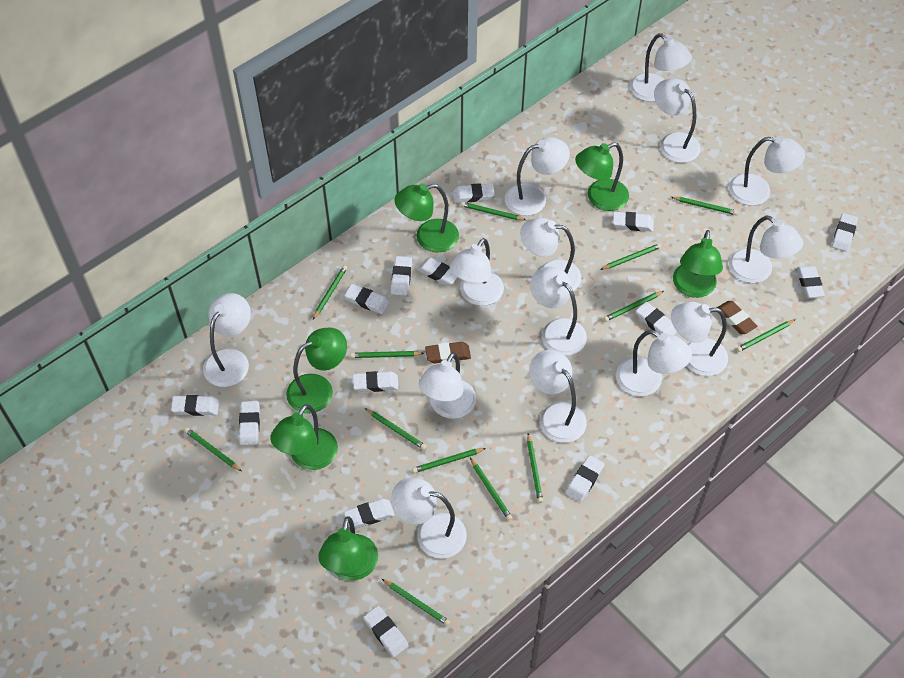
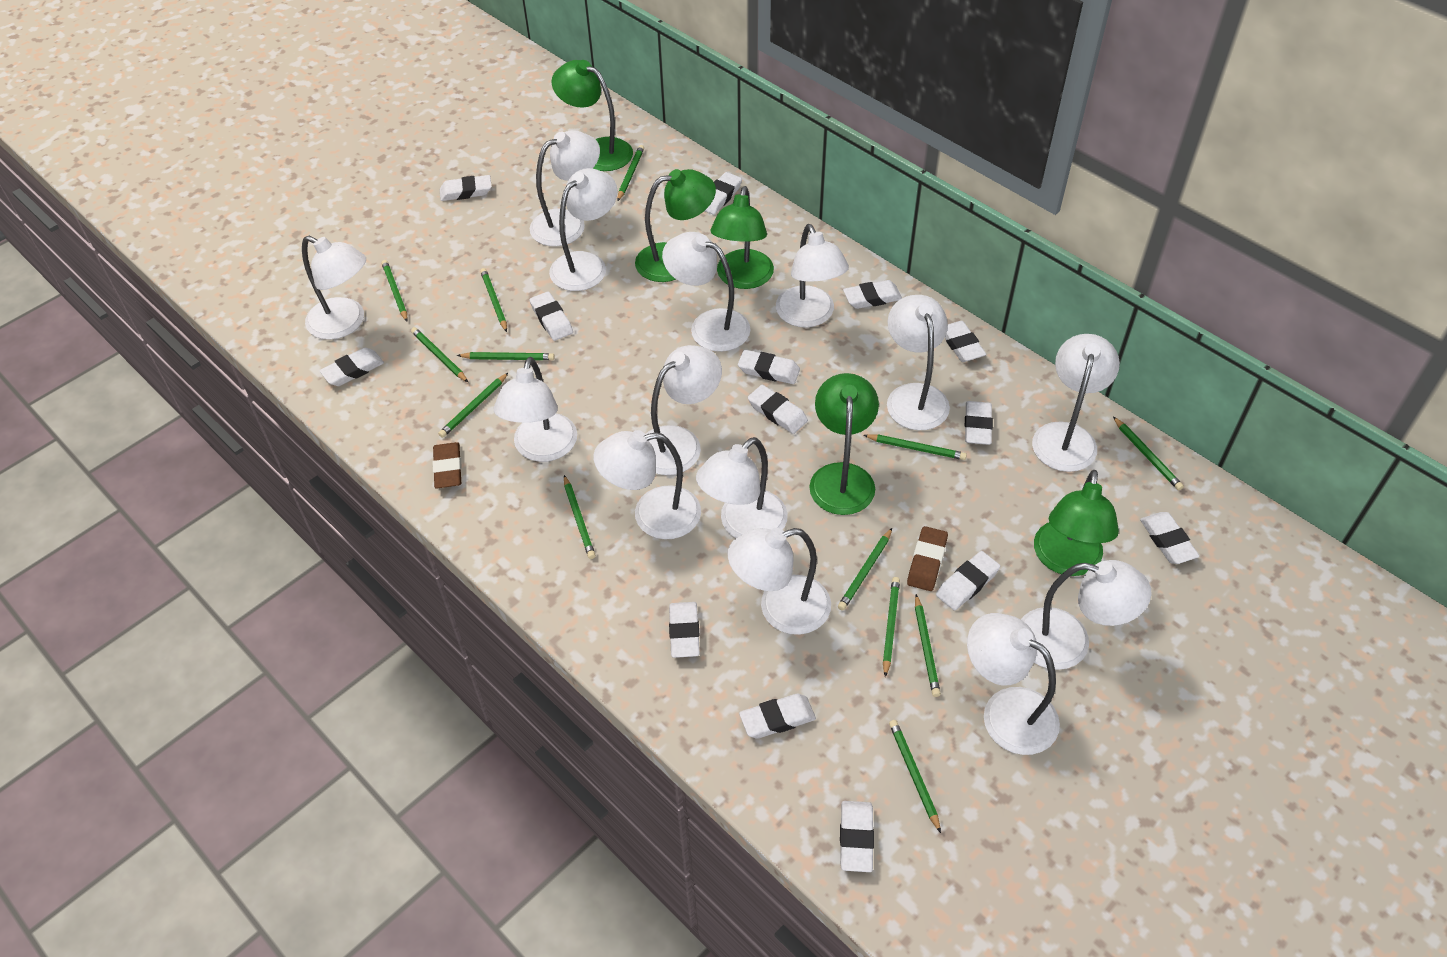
green lamp: [270,404,338,470] [286,328,347,414] [318,516,378,580] [395,183,459,252] [575,142,629,211] [673,230,723,298] = 6 -> [551,60,633,171] [635,169,716,282] [710,186,774,289] [809,373,879,515] [1034,470,1119,576] = 5

